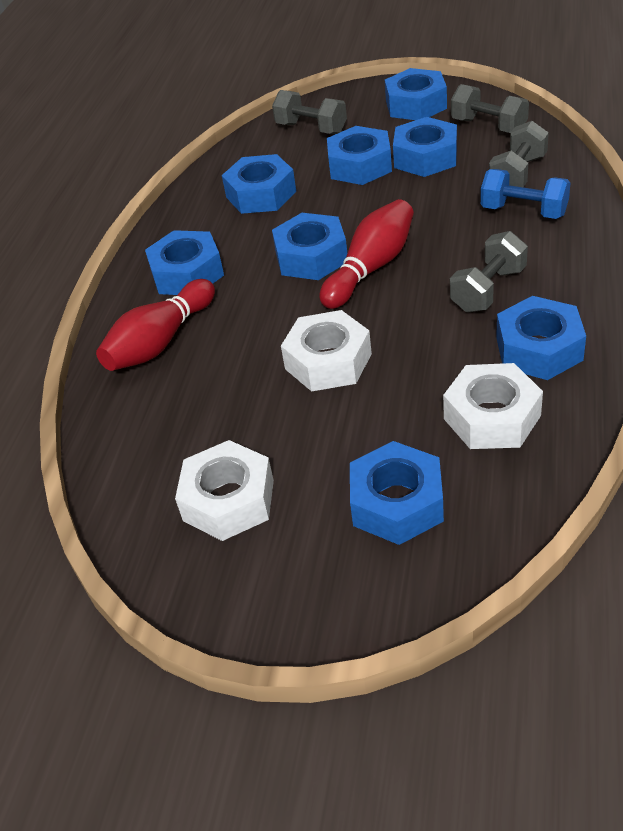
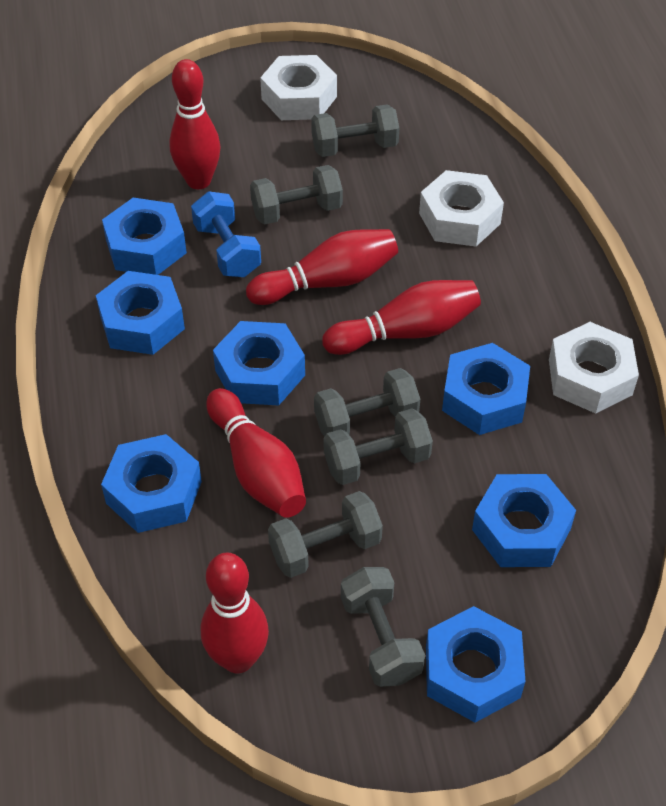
blue nut: [145,230,224,295] [222,154,296,214] [272,213,347,280] [327,126,392,185] [350,441,444,545] [385,68,447,120] [393,117,457,177] [496,296,586,380] = 8 -> [96,271,185,355] [101,434,202,533] [102,198,187,275] [213,321,305,405] [426,606,525,723] [442,343,530,435] [472,474,576,567] = 7
grey dumbbell: [272,90,347,134] [450,231,528,313] [451,84,529,133] [489,121,549,187] = 4 -> [250,165,343,225] [268,491,383,578] [311,104,399,157] [314,368,420,436] [324,408,433,485] [341,567,425,687] = 6
red bowling pin: [96,279,215,371] [320,199,414,309] = 2 -> [169,59,221,189] [201,553,269,674] [206,388,306,518] [246,229,398,305] [322,280,481,355] = 5

